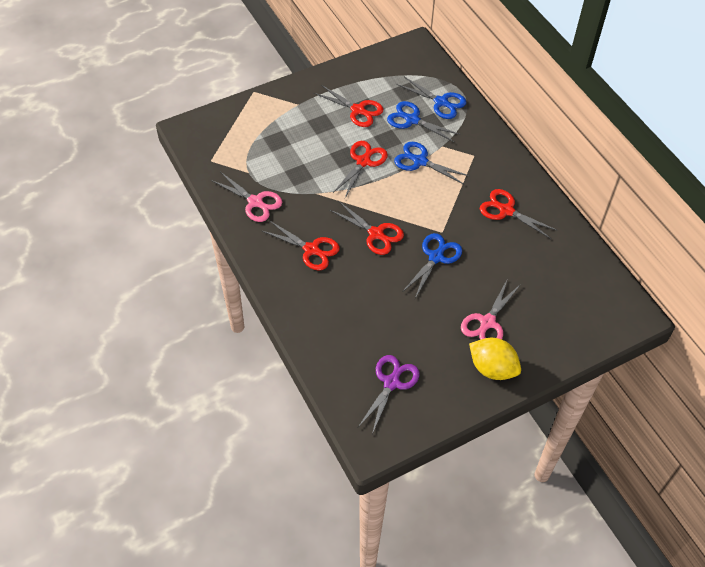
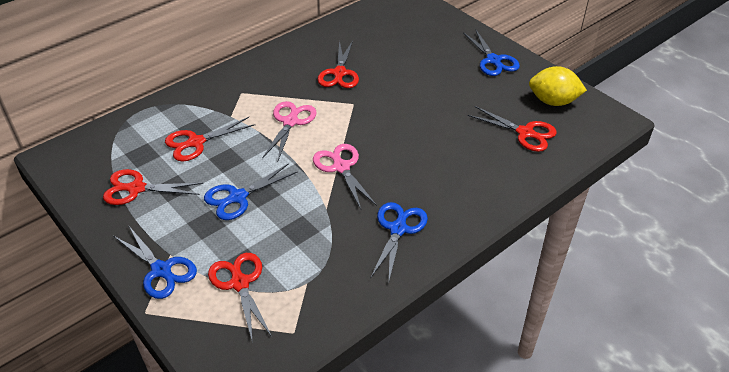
purple scissors: [358,355,420,434] = 1 -> none = 0

